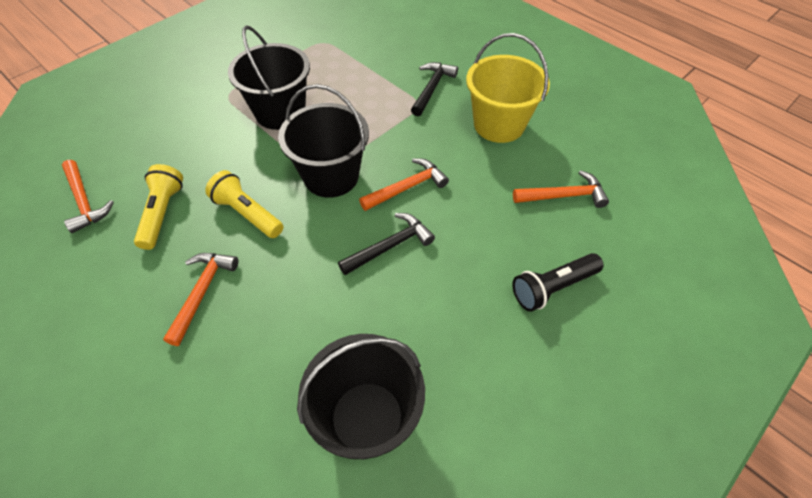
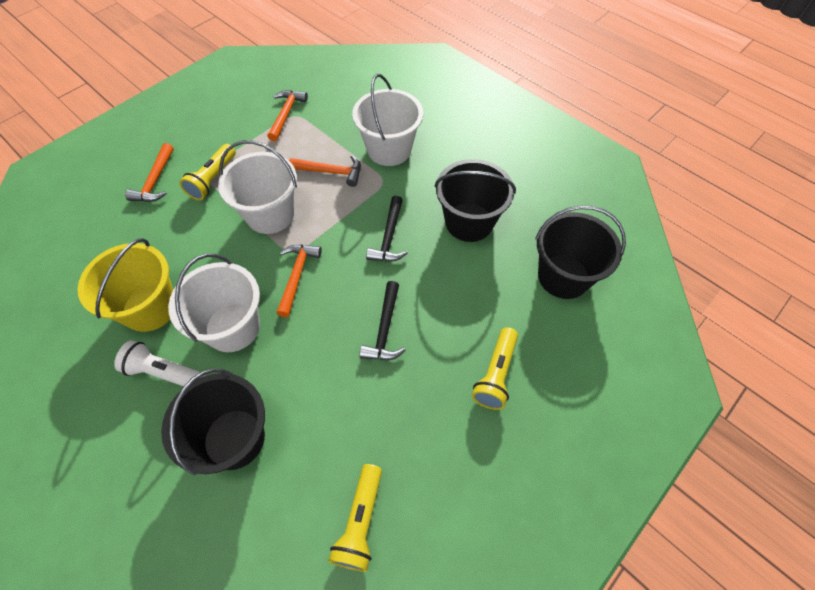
black flashlight: [512,253,604,312] = 1 -> none = 0
white bucket: none = 0 -> [168,254,260,352] [218,140,297,234] [352,74,423,166] = 3
white flashlight: none = 0 -> [114,340,206,387] = 1
yellow flashlight: [134,164,183,250] [205,170,283,238] = 2 -> [179,144,236,200] [329,464,382,572] [472,327,518,410] = 3

